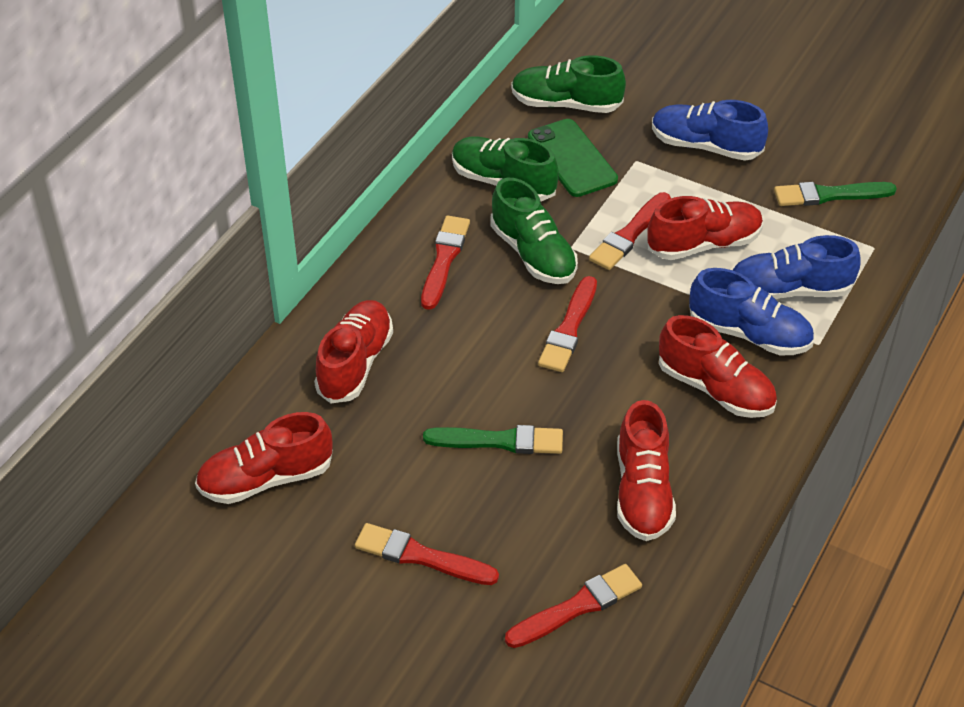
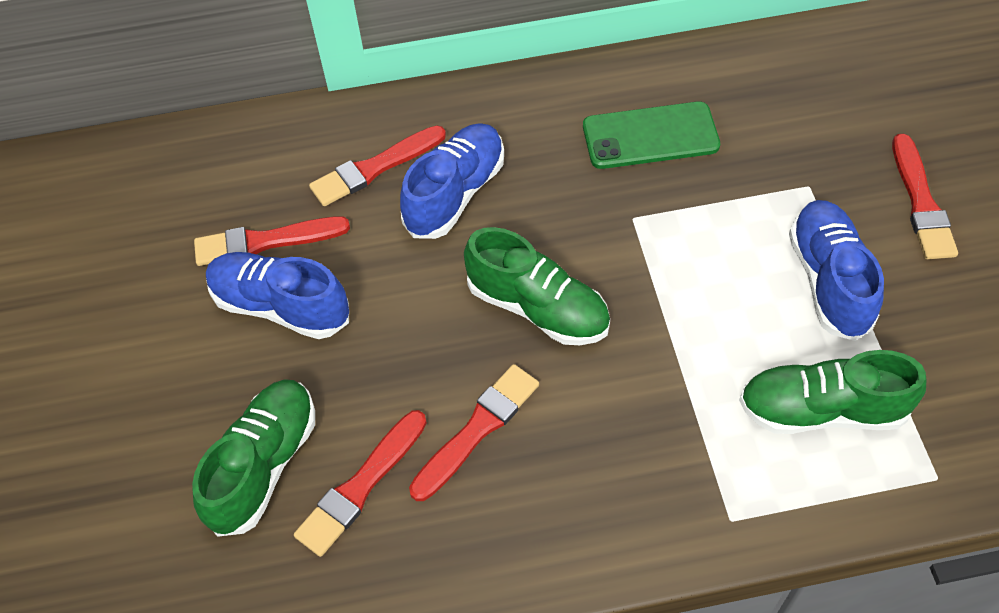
green brush: [423,425,563,454] [774,182,897,206] = 2 -> none = 0
red shoe: [195,412,333,504] [314,300,393,403] [617,400,676,541] [647,196,763,260] [659,315,777,418] = 5 -> none = 0

